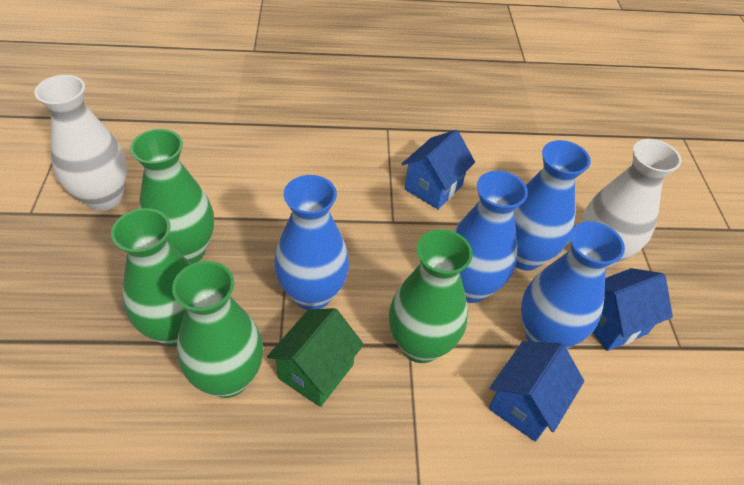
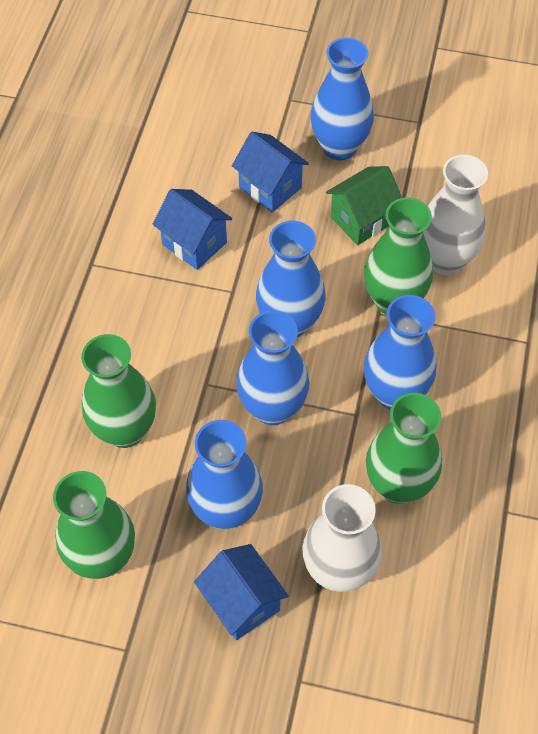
blue vase: [274,175,349,310] [453,171,528,303] [514,140,591,271] [521,221,625,349] = 4 -> [186,420,263,529] [236,310,309,425] [256,221,326,337] [311,37,374,160] [364,295,436,409] = 5

